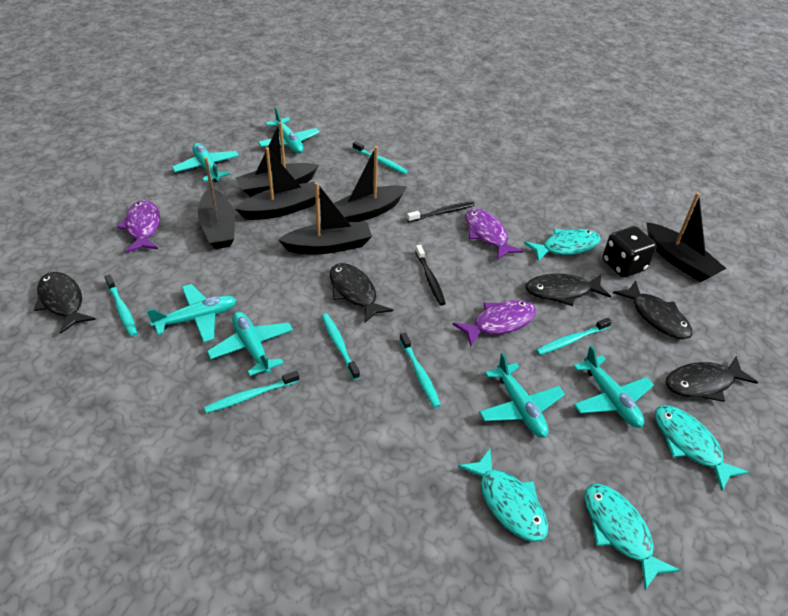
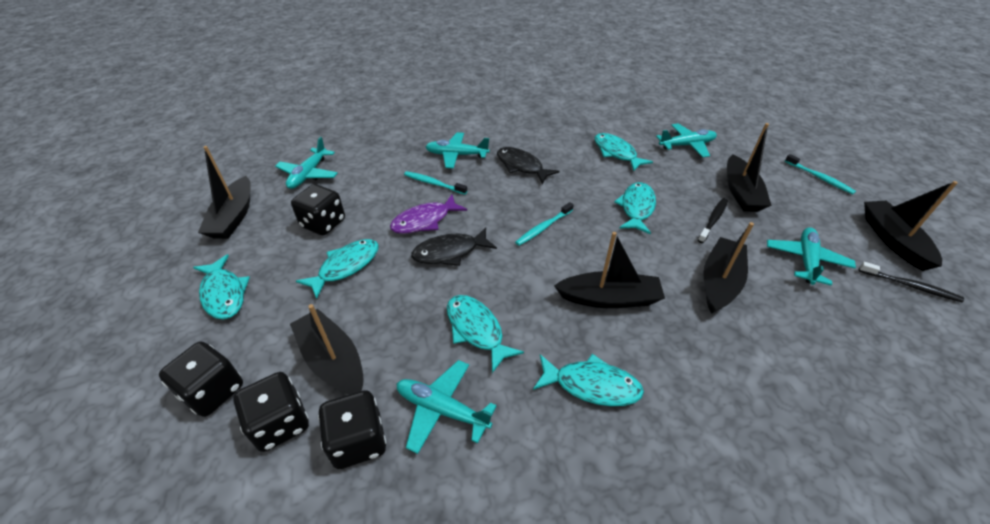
black dice: [603,226,657,277] = 1 -> [159,342,243,417] [233,372,309,452] [291,184,345,235] [318,390,387,469] = 4
black fish: [34,272,96,334] [330,263,393,323] [525,274,611,306] [613,281,693,339] [666,356,758,402] = 5 -> [411,227,497,266] [497,147,560,184] = 2
purple fish: [117,200,160,253] [452,300,536,347] [465,209,524,260] = 3 -> [390,195,467,234] = 1
turquoise fish: [458,448,548,542] [524,229,601,262] [584,484,680,590] [655,405,749,491] = 4 -> [193,254,250,319] [296,239,379,299] [447,295,524,373] [533,354,644,406] [594,133,653,171] [614,182,656,234] = 6
turquoise plane: [146,284,236,343] [172,143,239,182] [207,311,293,376] [258,107,320,153] [479,353,565,438] [573,346,654,428] = 6 -> [275,137,338,189] [396,360,497,454] [425,132,490,169] [656,123,717,157] [767,227,856,286] = 5
turquoise toothbrush: [104,274,138,337] [204,371,299,413] [322,313,360,380] [353,141,408,174] [399,332,441,408] [536,318,612,355] = 6 -> [404,171,467,195] [515,202,574,246] [785,154,856,194] = 3

